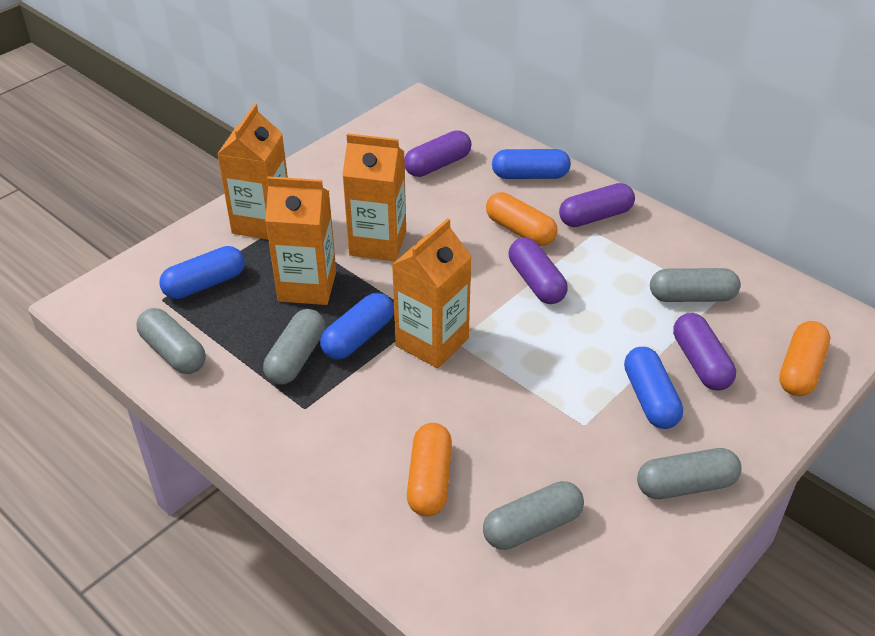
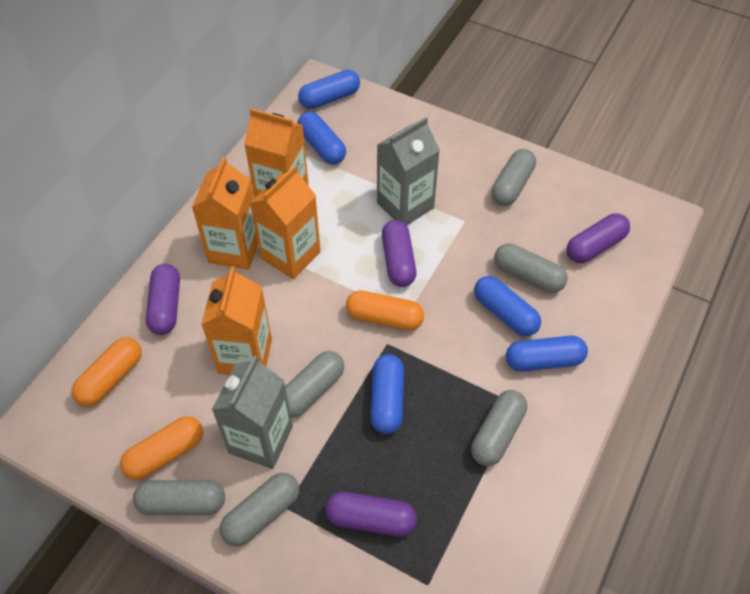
blue capsule: [159,246,245,299] [320,293,394,360] [492,149,571,179] [624,347,683,429] = 4 -> [297,112,346,164] [298,70,360,109] [370,354,404,434] [474,276,541,336] [506,336,588,372] = 5
grey capsule: [136,308,206,374] [263,309,325,384] [483,481,584,550] [637,448,741,499] [650,268,741,302] = 5 -> [133,480,225,515] [220,473,299,546] [285,351,344,418] [471,390,527,466] [491,149,536,206] [494,243,567,293] = 6
grey carton: none = 0 -> [212,356,293,469] [377,117,440,225] = 2

